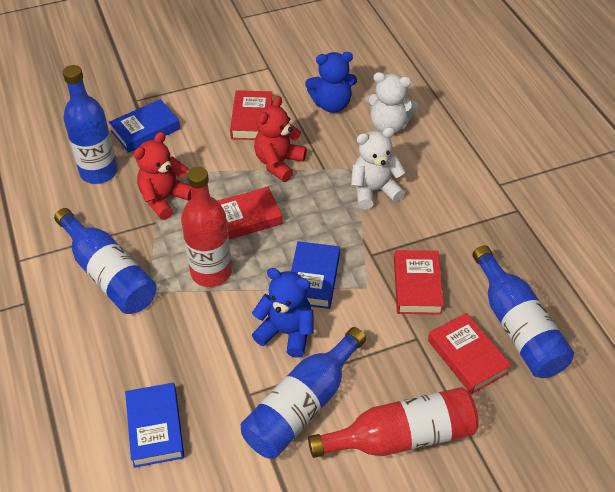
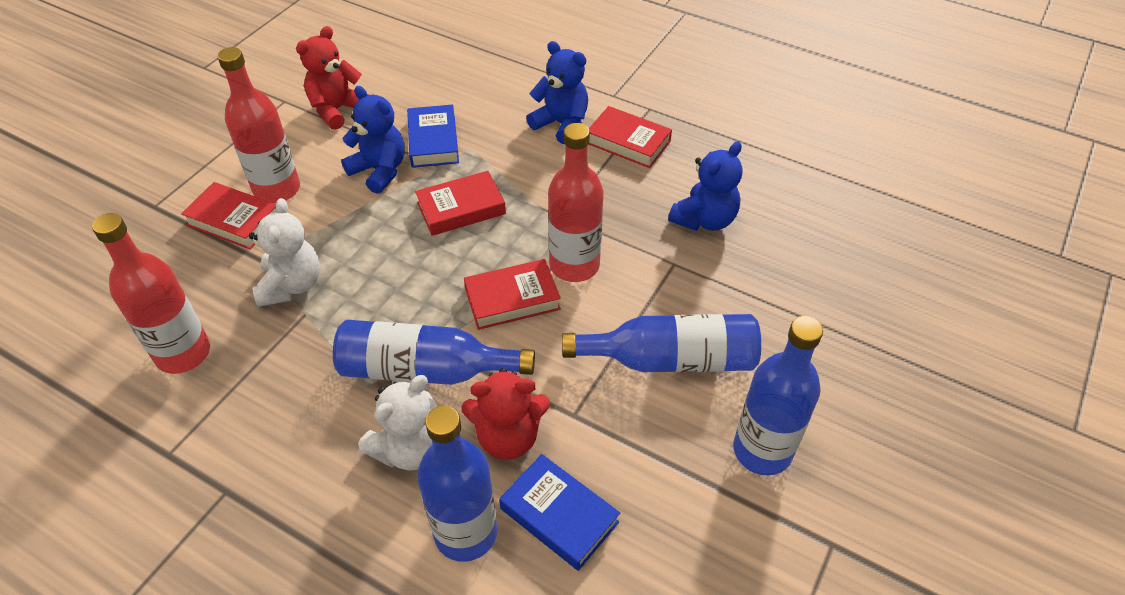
blue book: [109,99,180,153] [125,383,184,468] [291,241,340,309] = 3 -> [407,104,459,168] [499,454,620,571] = 2
blue teddy bear: [252,268,314,358] [305,52,357,113] = 2 -> [341,86,405,194] [526,41,588,144] [668,141,742,231] = 3
red bottle: [181,167,232,287] [308,387,479,458] = 2 -> [92,213,210,374] [217,47,300,203] [548,123,603,282] = 3

